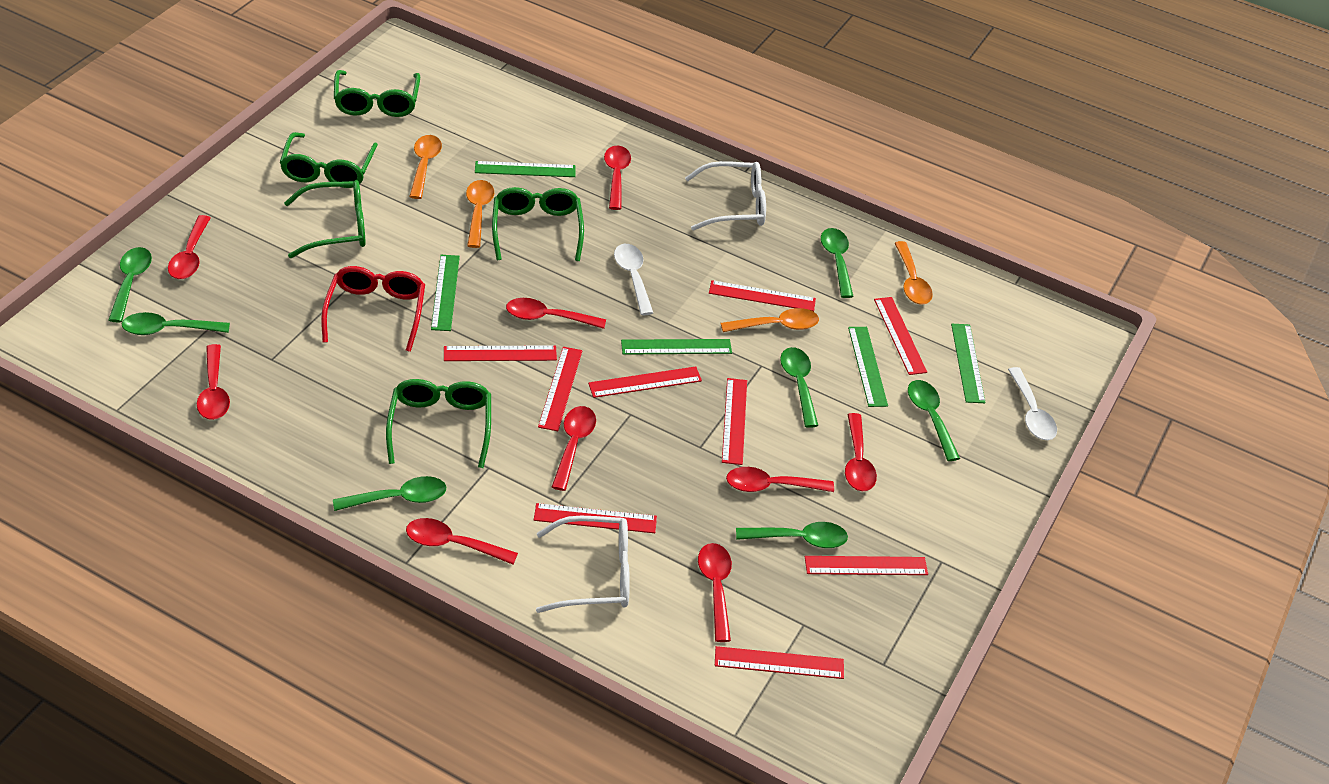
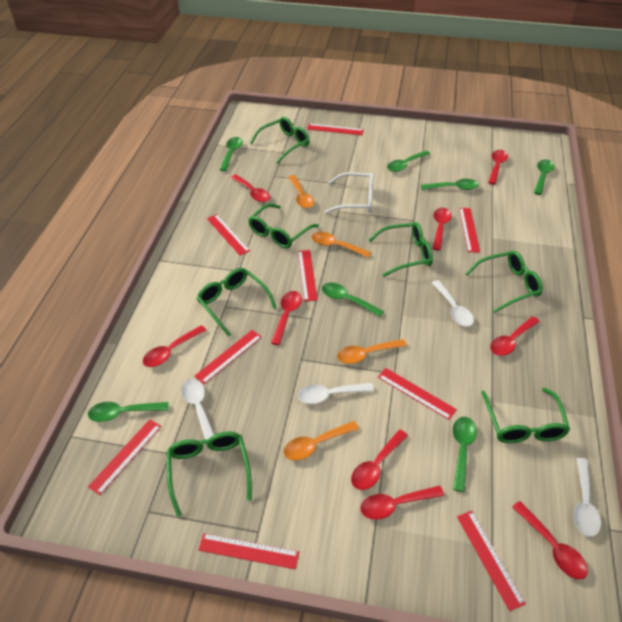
green glasses: [280,132,378,188] [284,180,366,258] [334,70,420,117] [386,379,491,468] [492,187,584,261] = 5 -> [166,432,252,517] [197,268,277,337] [248,203,319,248] [250,117,310,164] [369,222,433,277] [465,251,543,313] [481,388,570,443] = 7
green ruler: [431,255,460,331] [475,161,576,177] [621,339,732,355] [848,327,888,407] [951,324,986,403] = 5 -> none = 0
red glasses: [321,266,425,352] = 1 -> none = 0
white glasses: [536,516,630,613] [685,161,766,231] = 2 -> [325,172,373,214] = 1
white spoon: [614,244,653,315] [1008,367,1057,440] = 2 -> [181,379,214,445] [298,383,374,404] [432,280,474,327] [573,458,601,537] = 4

